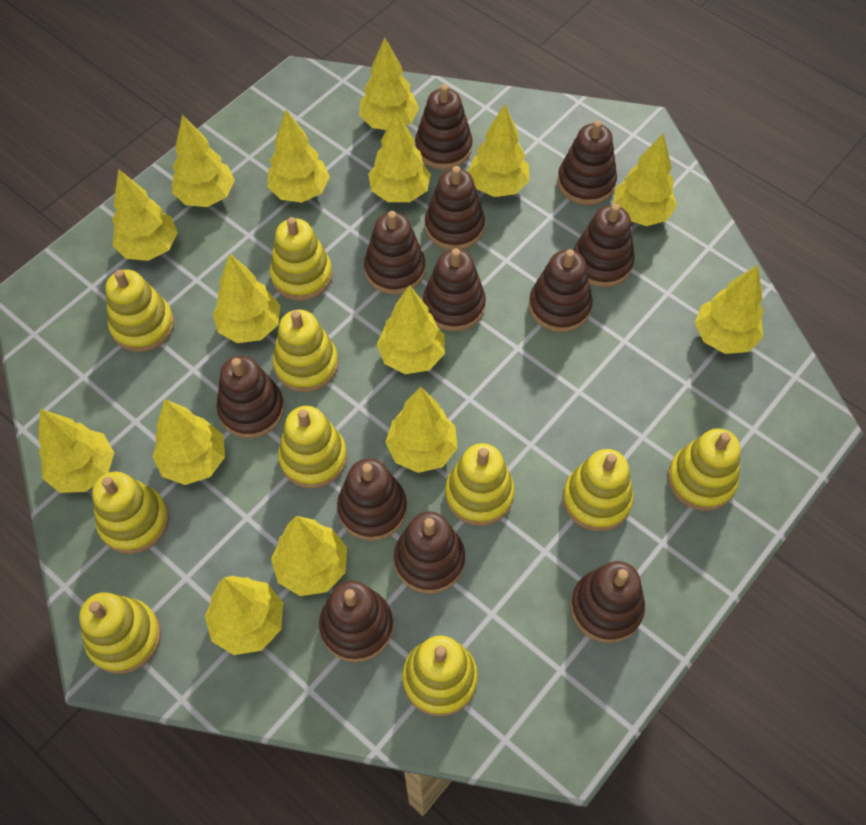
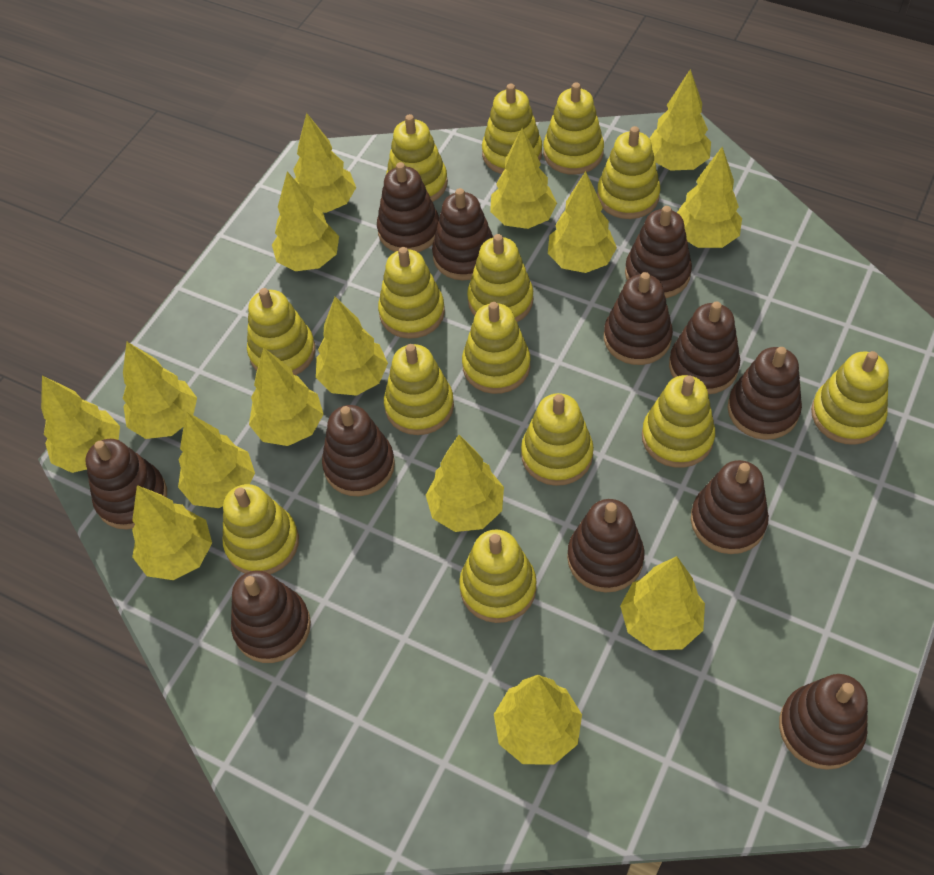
yellow stacking toy: [79,592,161,674] [92,472,169,554] [106,270,174,352] [270,217,333,301] [273,310,338,392] [278,406,347,488] [402,635,478,717] [445,443,514,526] [562,449,633,531] [668,428,741,511] = 10 -> [222,484,299,574] [247,288,315,375] [378,247,445,339] [384,344,454,435] [386,114,448,202] [459,529,537,623] [462,302,530,394] [467,234,533,322] [482,84,542,174] [521,393,594,486] [543,82,604,175] [597,126,660,219] [642,375,715,468] [811,351,889,445] = 14

